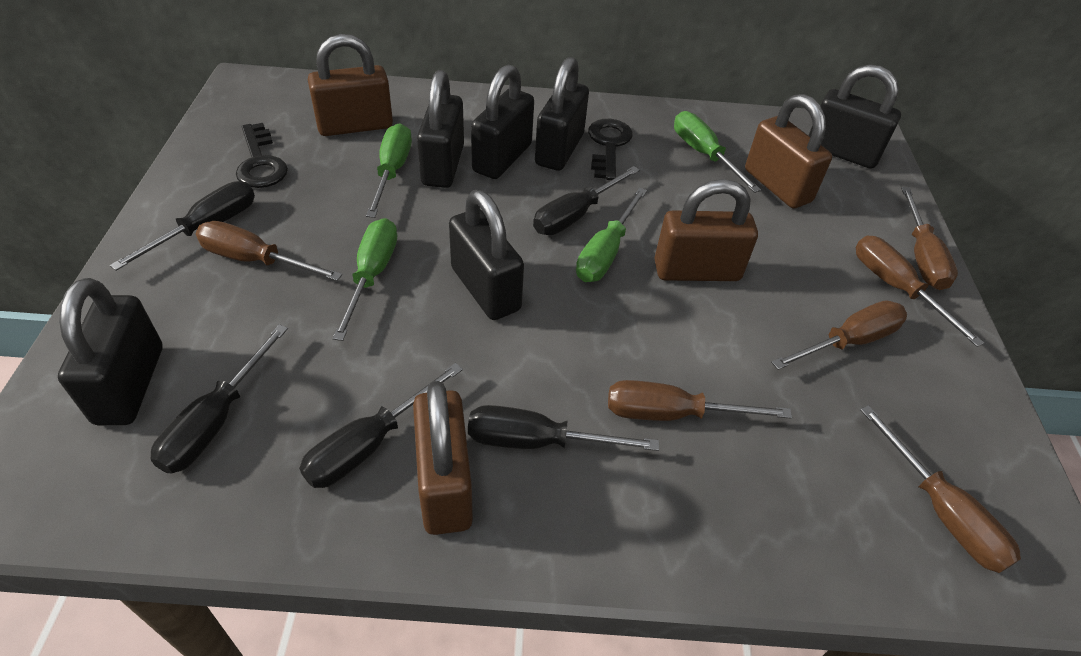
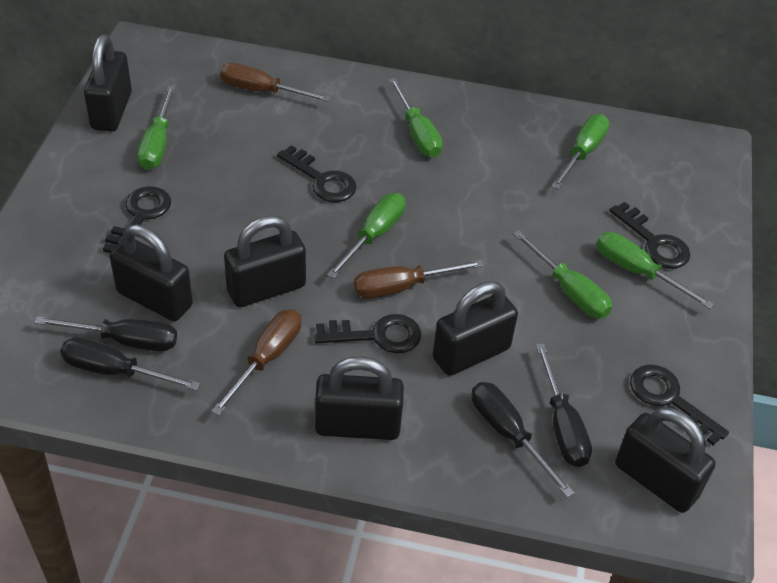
black key: [236,123,288,188] [588,119,633,180] = 2 -> [103,186,171,253] [277,145,357,202] [314,314,421,353] [609,202,690,269] [630,365,729,446] = 5
black screwdriver: [110,181,255,271] [150,324,288,474] [299,363,463,488] [468,405,659,451] [533,166,640,235] = 5 -> [35,316,177,351] [60,337,200,391] [472,382,574,497] [536,343,592,467] = 4
brown padlock: [308,34,393,136] [413,381,473,535] [654,179,758,281] [745,94,832,208] = 4 -> none = 0
brown screwdriver: [196,221,342,281] [608,380,792,421] [771,300,907,370] [856,235,984,347] [860,405,1021,573] [901,187,958,290] = 6 -> [211,309,301,416] [220,63,331,102] [354,260,484,298] = 3
green screwdriver: [332,218,397,341] [366,123,412,218] [576,188,647,282] [674,111,761,193] = 4 -> [137,85,176,170] [327,193,406,279] [389,78,443,158] [513,230,612,318] [551,114,610,189] [596,232,714,309] = 6

